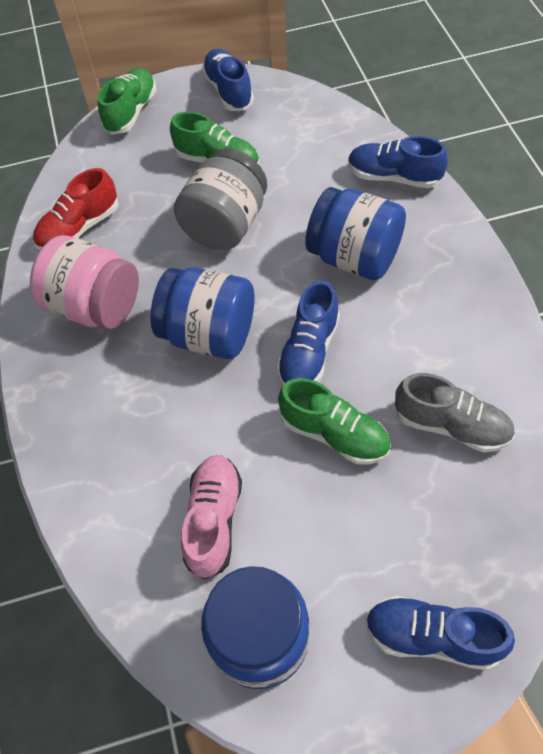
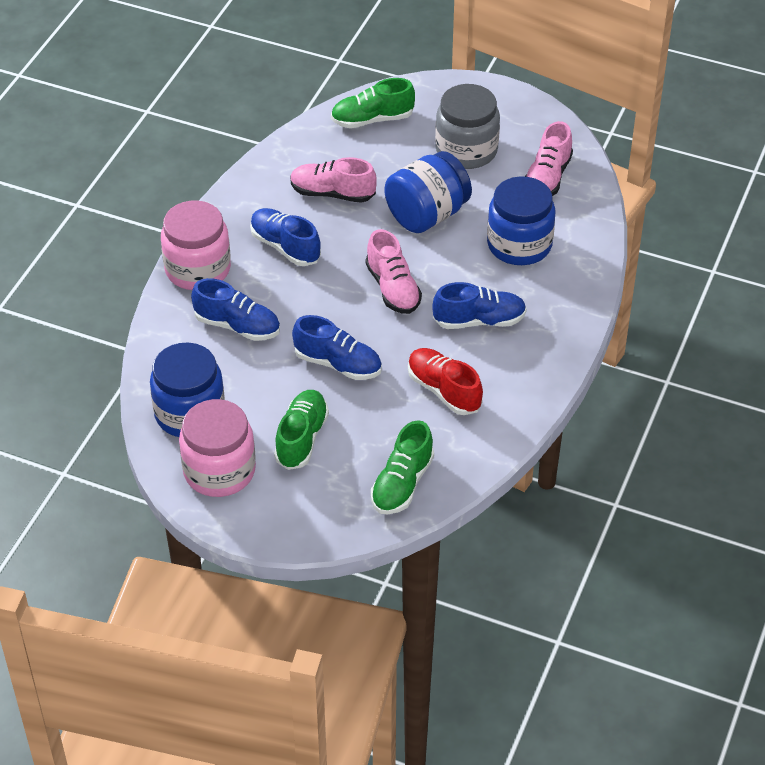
grey shoe: [395,373,515,452] = 1 -> none = 0
pink jar: [30,235,139,329] = 1 -> [161,201,231,290] [179,399,256,497] = 2
pink shoe: [181,455,242,580] = 1 -> [290,157,377,203] [366,229,422,314] [525,121,573,196] = 3

